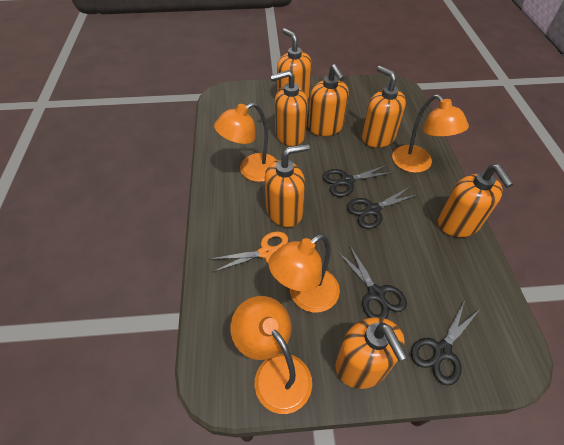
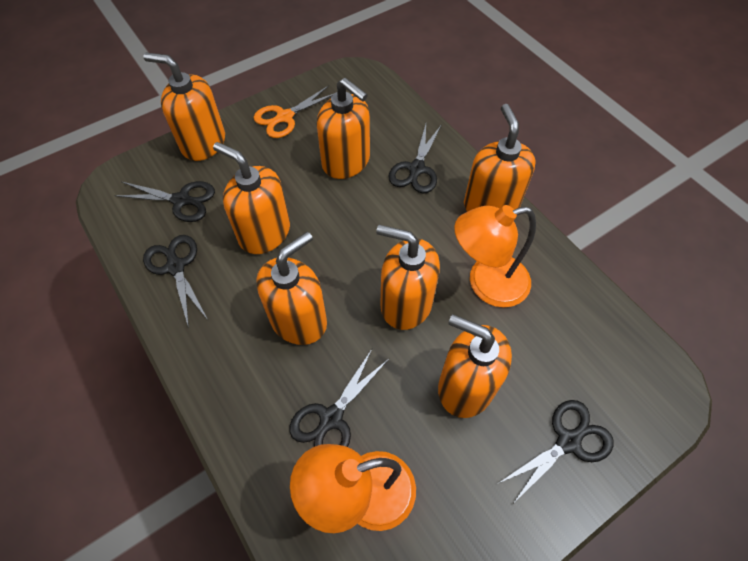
black scissors: [322,165,394,197] [337,244,407,319] [347,187,419,229] [411,300,480,385] = 4 -> [114,181,215,222] [143,235,208,328] [289,349,389,447] [389,124,442,193] [499,400,614,505] = 5
orange lamp: [214,102,277,182] [230,296,312,414] [268,234,340,312] [392,94,469,173] = 4 -> [290,444,416,533] [454,205,536,308] = 2

